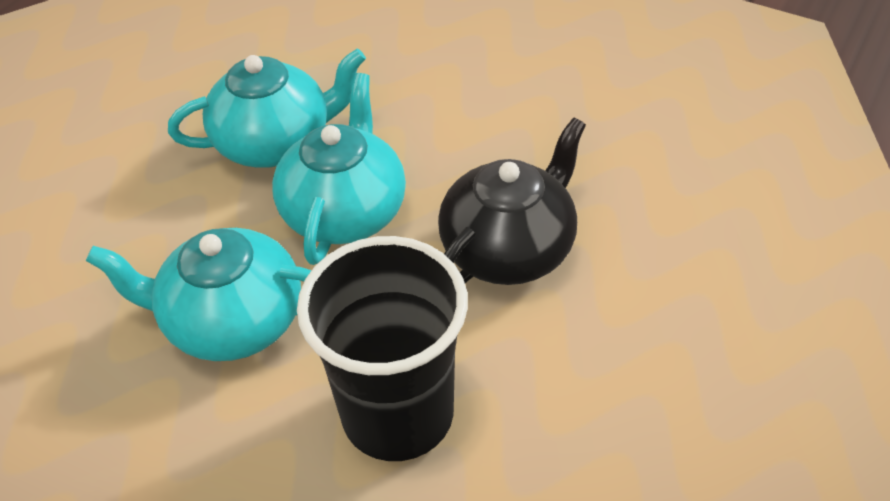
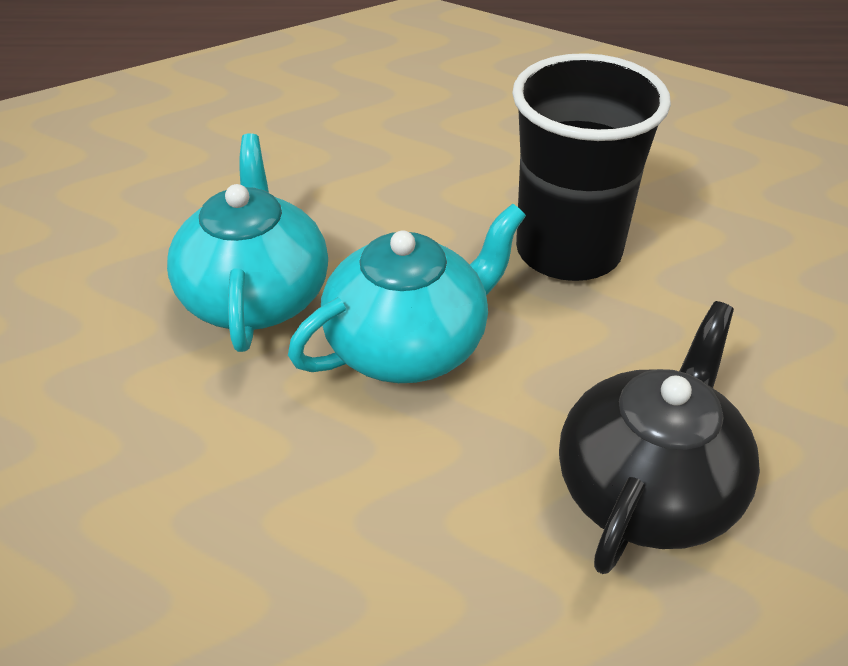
turquoise teapot: [86,228,312,361] [168,48,366,168] [272,73,406,265] = 3 -> [167,133,328,352] [288,203,526,383] = 2

